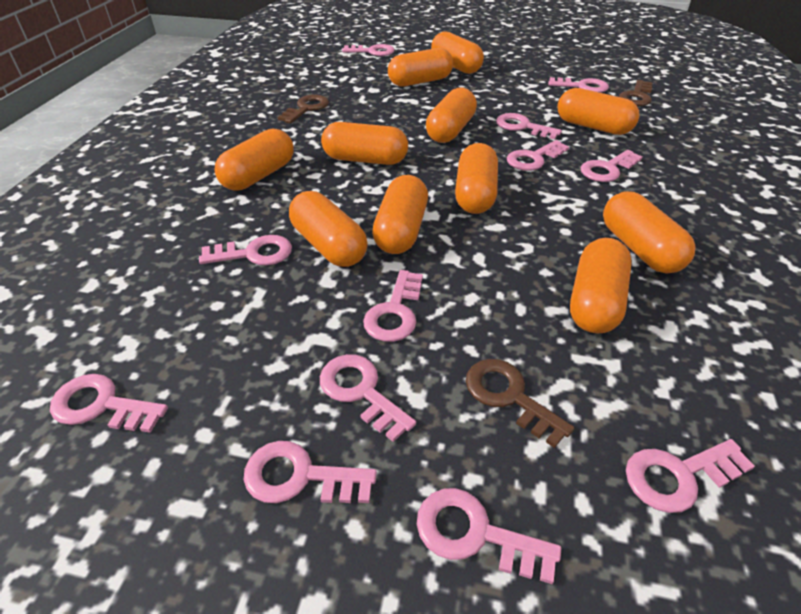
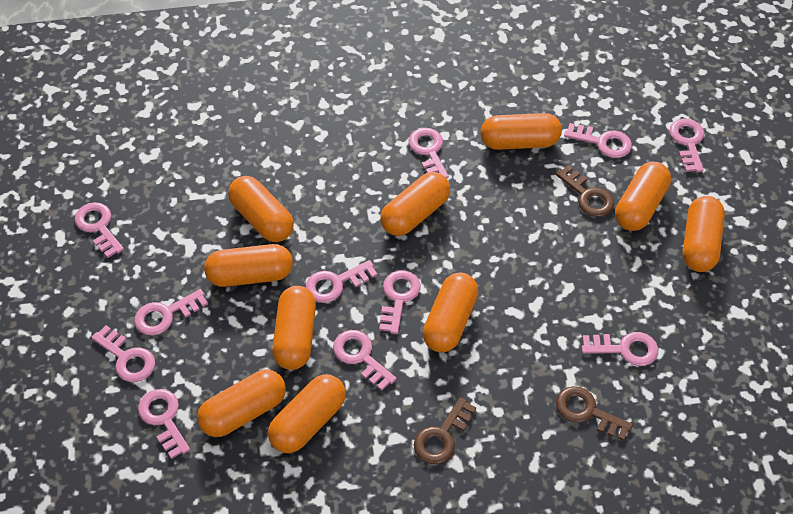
orange capsule: [215,129,294,191] [289,191,368,267] [321,122,408,165] [372,175,428,254] [388,48,453,87] [426,88,477,143] [431,32,484,74] [455,143,498,214] [557,88,640,135] [570,238,632,334] [603,191,695,274] = 11 -> [197,369,286,437] [204,244,293,287] [228,176,294,242] [268,374,346,453] [272,286,316,370] [380,172,450,236] [422,273,479,353] [480,113,562,150] [615,162,671,231] [683,196,725,272] = 10
pink key: [50,374,168,433] [199,235,292,266] [243,441,377,503] [320,354,416,442] [342,44,395,56] [363,270,423,342] [417,488,561,584] [496,113,562,139] [507,140,569,171] [548,77,609,93] [580,150,642,182] [626,439,755,513] = 12 -> [75,202,124,258] [91,325,155,382] [134,289,208,336] [138,389,190,459] [306,260,377,303] [333,330,397,391] [379,270,421,334] [409,128,449,179] [564,123,632,158] [581,332,658,366] [670,119,704,172] = 11

